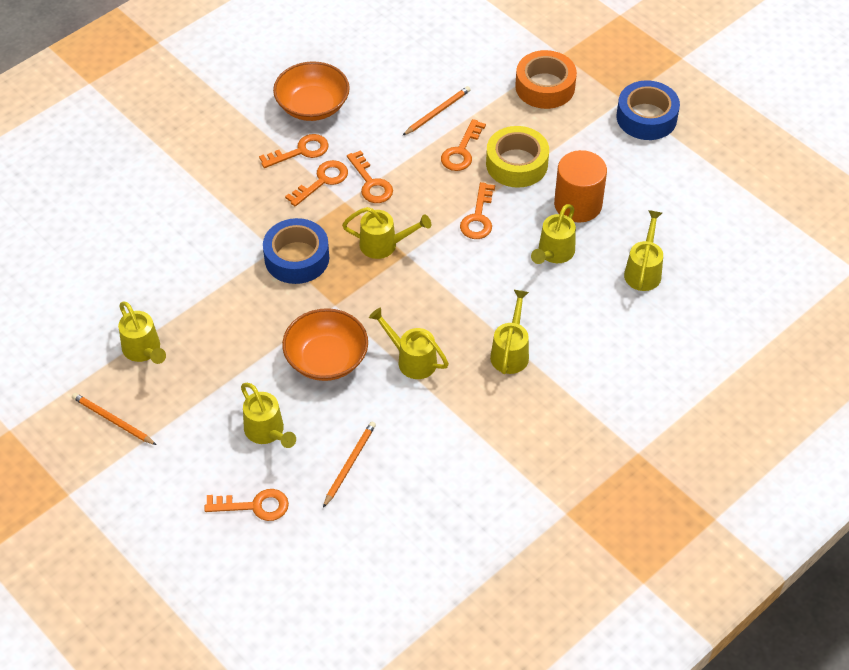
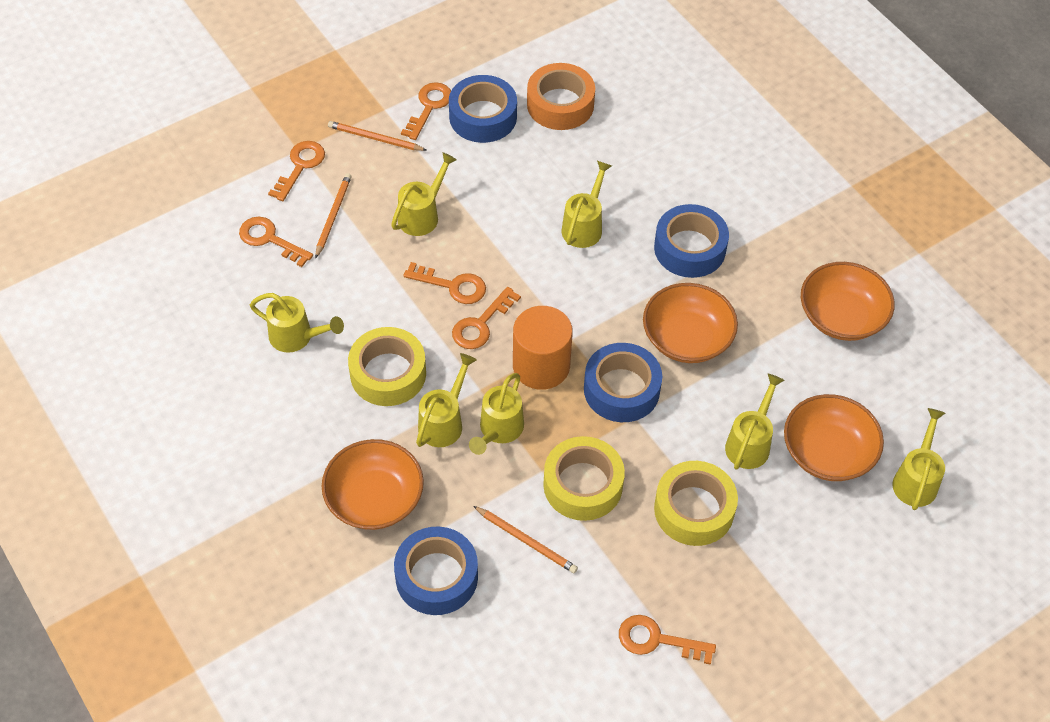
blue tape: [263,218,329,284] [617,80,680,140] = 2 -> [394,527,478,615] [449,75,517,143] [584,343,662,422] [654,204,729,278] = 4
orange bowl: [273,61,350,121] [282,308,368,381] = 2 -> [321,439,424,530] [643,283,738,363] [784,394,884,481] [801,262,895,341] = 4
yellow tape: [486,126,549,188] = 1 -> [348,327,426,406] [543,436,625,521] [654,461,738,546] = 3

